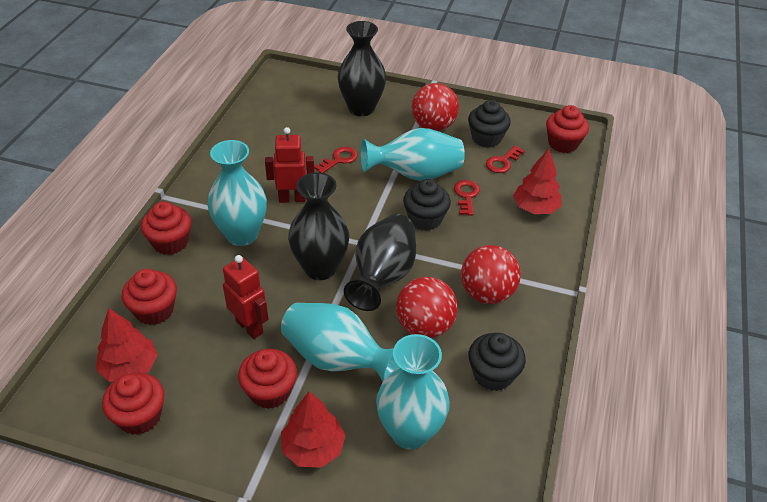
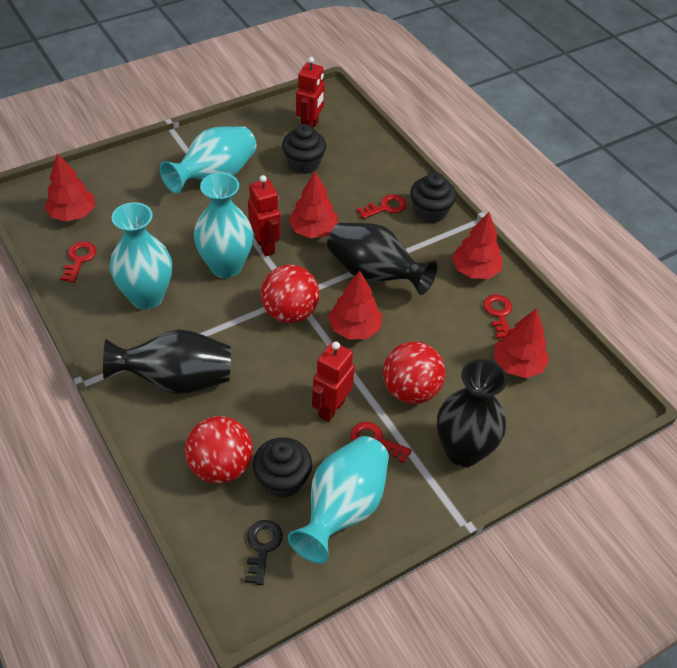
black key: none = 0 -> [245,520,283,585] = 1
red cupcake: [102,373,164,435] [122,269,177,325] [141,201,191,255] [238,349,297,409] [546,105,589,153] = 5 -> none = 0
red key: [314,147,358,173] [454,180,480,216] [486,145,525,173] = 3 -> [60,241,97,283] [350,422,412,463] [357,194,407,219] [483,295,512,339] = 4
red robot: [223,255,268,339] [265,127,315,203] = 2 -> [248,175,281,256] [296,57,325,128] [312,341,355,422] = 3
red tree: [96,308,158,382] [281,392,346,468] [513,149,562,214] = 3 -> [44,153,95,221] [288,171,338,238] [328,271,382,340] [452,212,502,279] [494,308,549,378] = 5

